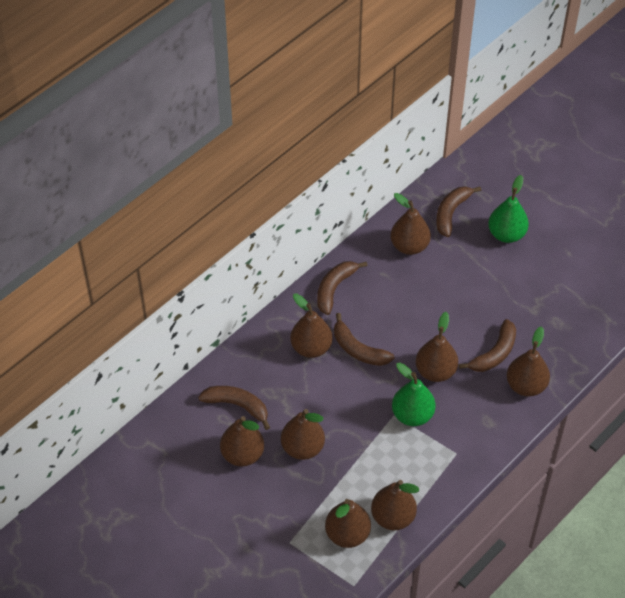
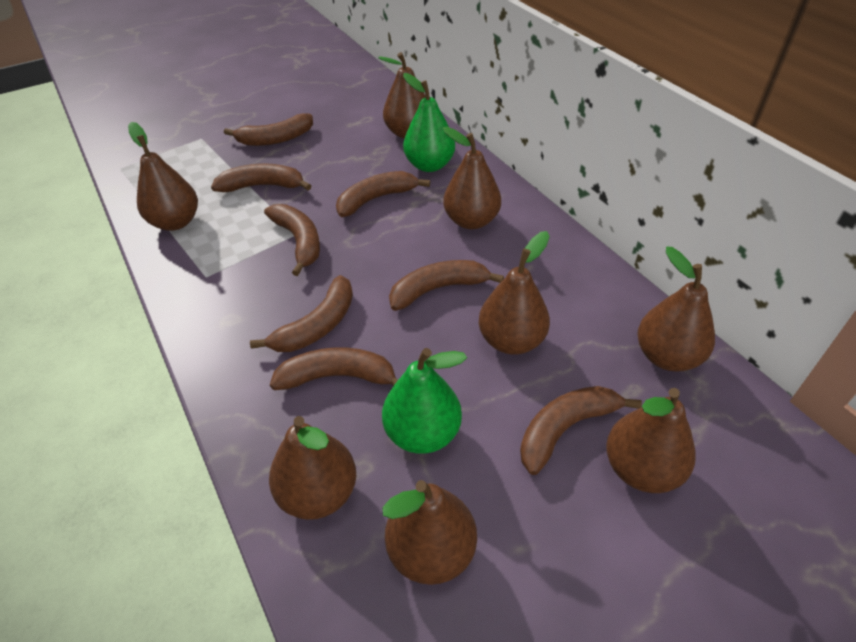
brown banana: [198,386,270,430] [317,261,367,315] [334,313,395,366] [436,186,481,237] [459,319,516,372] = 5 -> [211,163,311,192] [224,113,313,146] [250,275,353,352] [264,204,320,276] [270,347,398,390] [336,171,430,217] [389,260,504,311] [520,386,642,475] = 8

